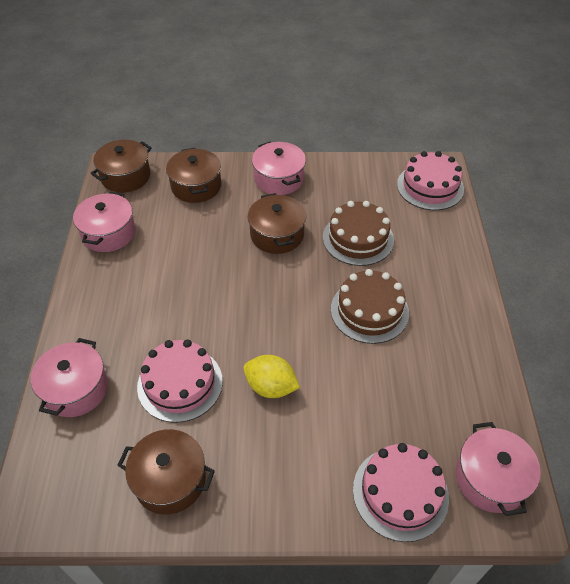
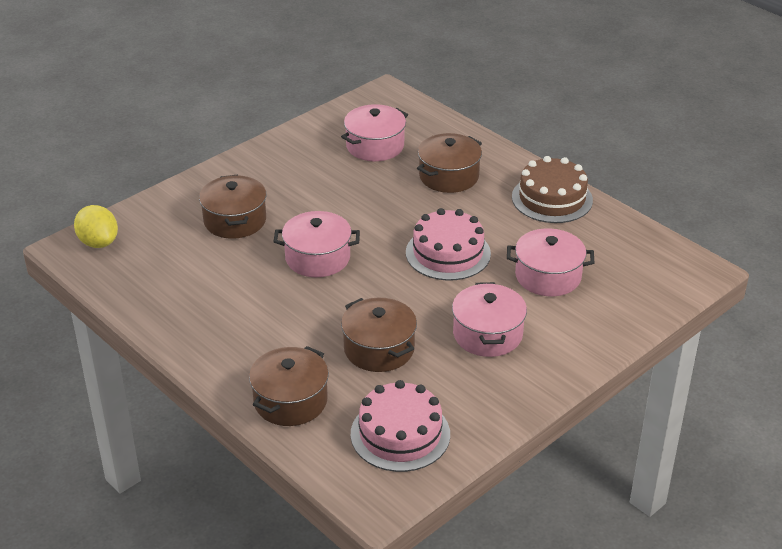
brown cake: [323,201,394,266] [331,269,409,344] = 2 -> [512,156,593,223] = 1
pink cake: [137,339,223,423] [353,443,449,542] [397,151,464,210] = 3 -> [351,380,450,472] [406,208,491,280] = 2

